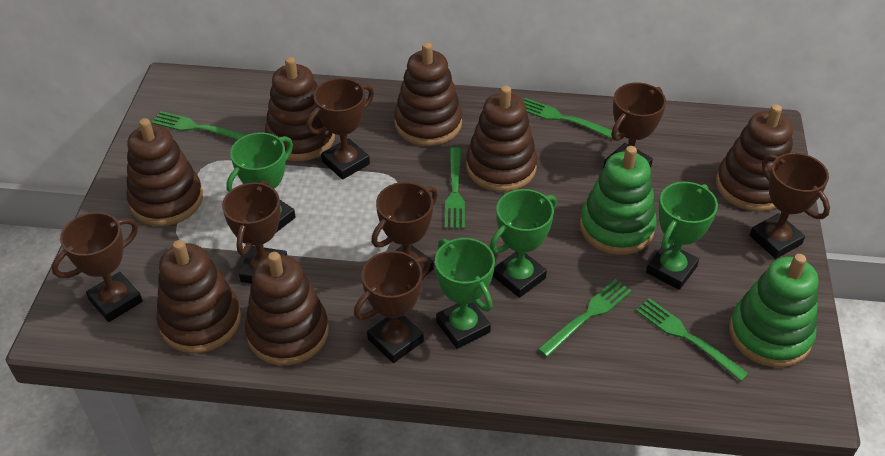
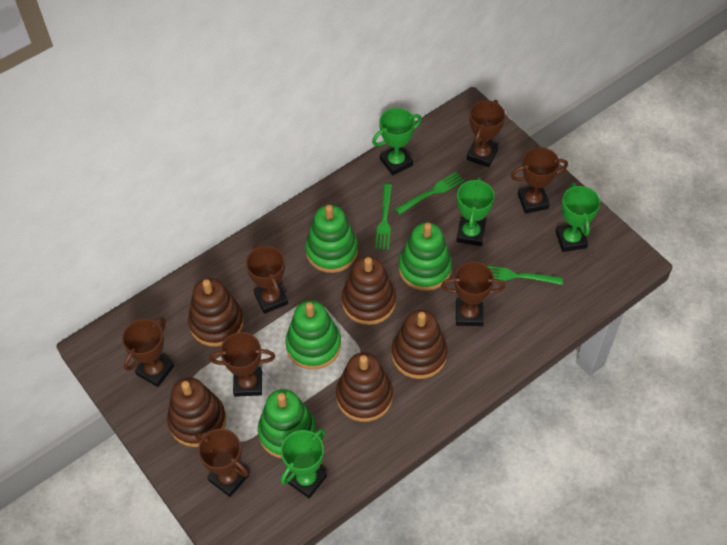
brown stacking toy: [126,118,203,226] [156,240,241,353] [245,252,329,365] [265,57,335,161] [394,42,462,146] [466,86,537,192] [716,104,793,212] = 7 -> [167,377,226,447] [188,278,244,347] [336,352,393,422] [342,256,396,325] [392,310,448,379] = 5
green fork: [152,111,247,140] [445,147,465,229] [524,98,618,139] [538,279,632,357] [636,298,749,381] = 5 -> [375,183,392,250] [395,172,464,214] [487,266,563,285] = 3
green stacking toy: [580,146,657,255] [729,254,818,367] = 2 -> [258,389,316,458] [285,300,341,370] [305,205,358,273] [399,222,452,291] = 4

